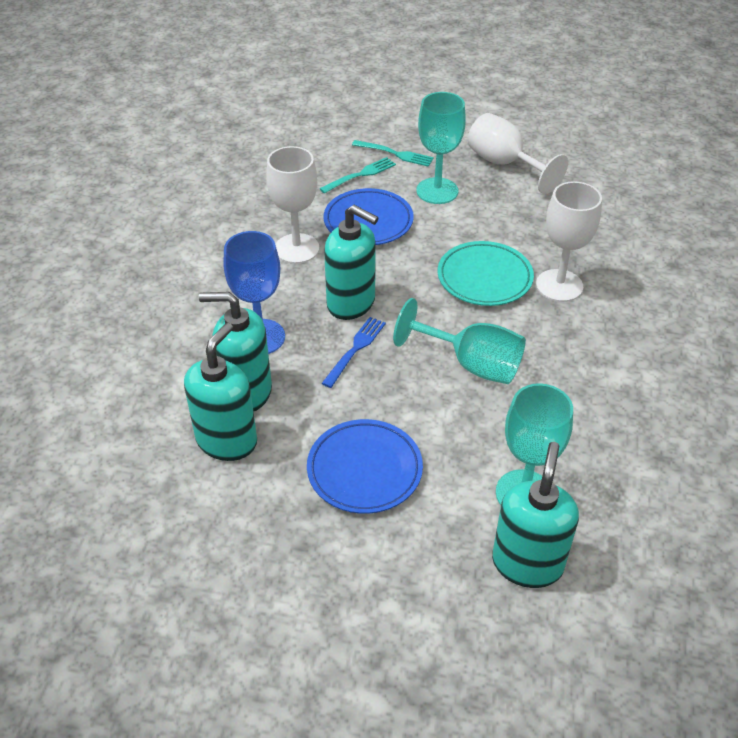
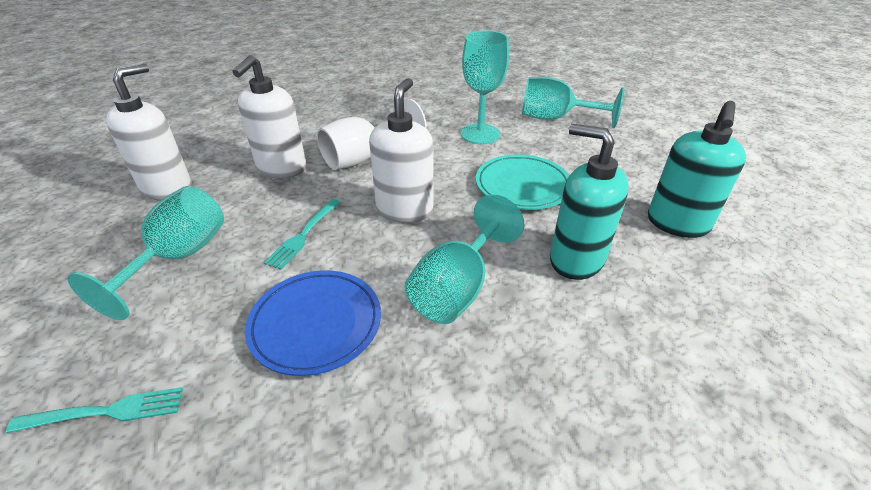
blue fork: [321,317,386,388] = 1 -> none = 0
blue goblet: [223,231,285,354] = 1 -> none = 0
blue plate: [307,419,423,514] [324,188,414,245] = 2 -> [245,270,381,376] = 1
turquoise goblet: [393,298,526,384] [416,92,466,204] [496,383,573,505] = 3 -> [67,186,224,320] [404,194,524,324] [461,31,509,144] [522,77,624,128] = 4
turquoise soap dispenser: [184,323,257,461] [199,292,272,412] [324,205,378,320] [492,442,579,588] = 4 -> [550,124,629,280] [648,101,746,238] = 2
white goblet: [266,146,319,264] [468,113,568,194] [536,181,602,302] = 3 -> [317,99,427,170] = 1
white soap dispenser: none = 0 -> [106,63,192,200] [232,55,306,179] [369,78,434,223] = 3

